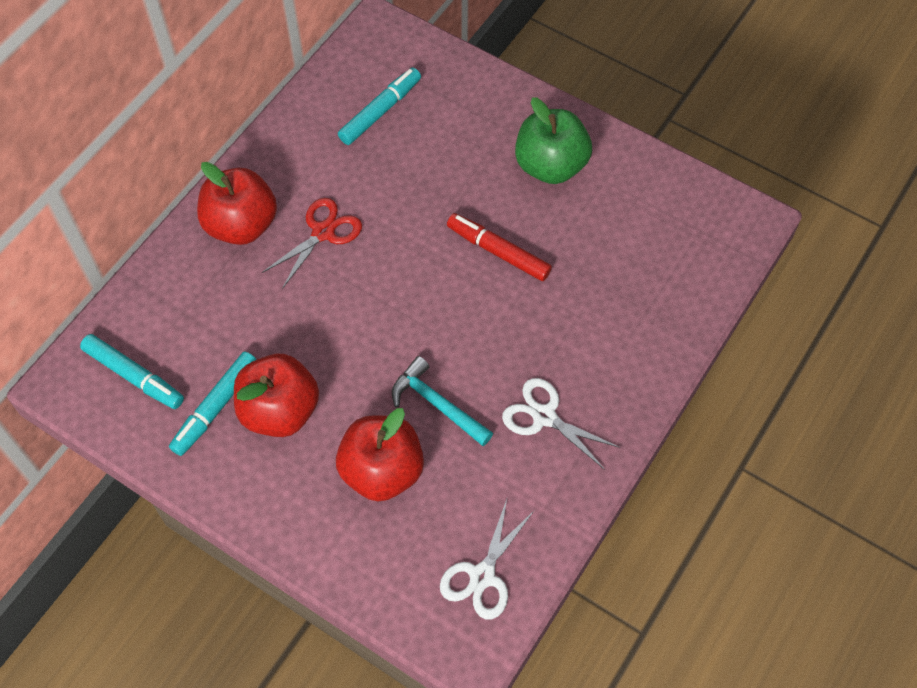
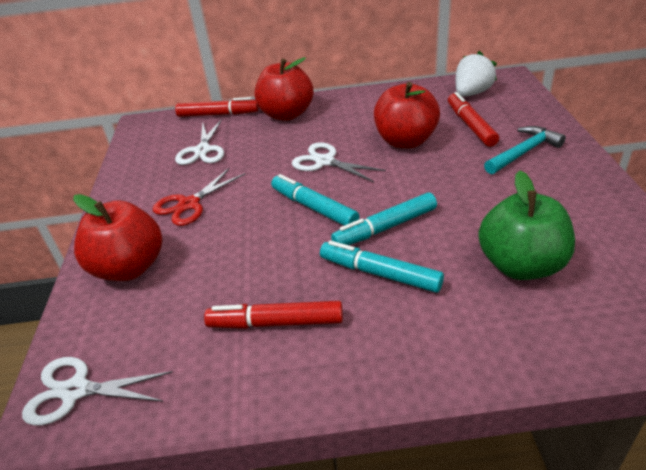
red marker: [447,213,552,281] = 1 -> [175,97,259,117] [204,301,343,329] [448,92,499,147] = 3
white scissors: [440,499,534,619] [502,378,621,470] = 2 -> [22,357,173,426] [175,119,224,165] [292,142,386,182] = 3
white strawberry: none = 0 -> [455,51,497,97] = 1

